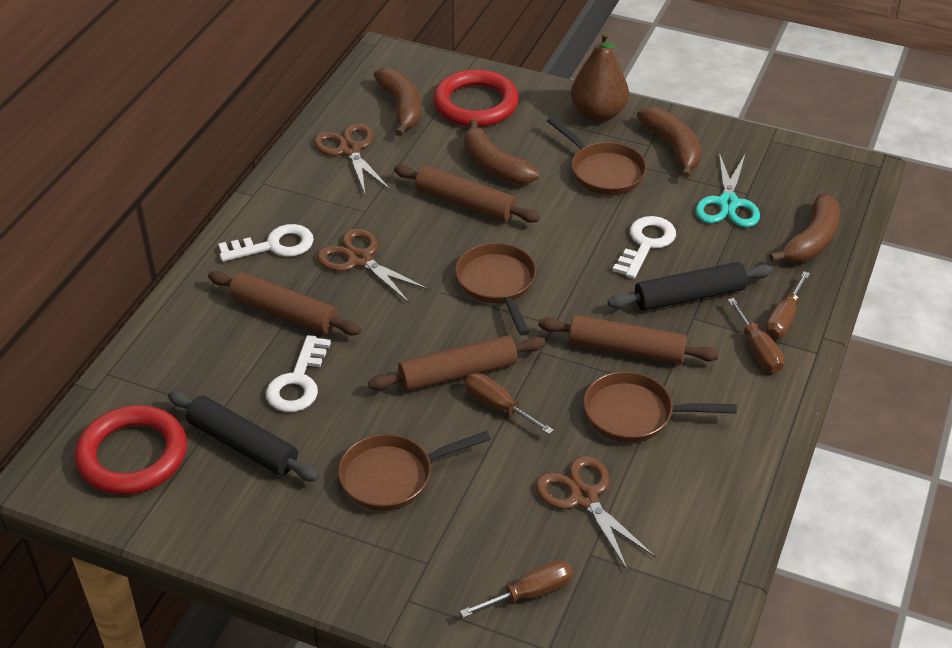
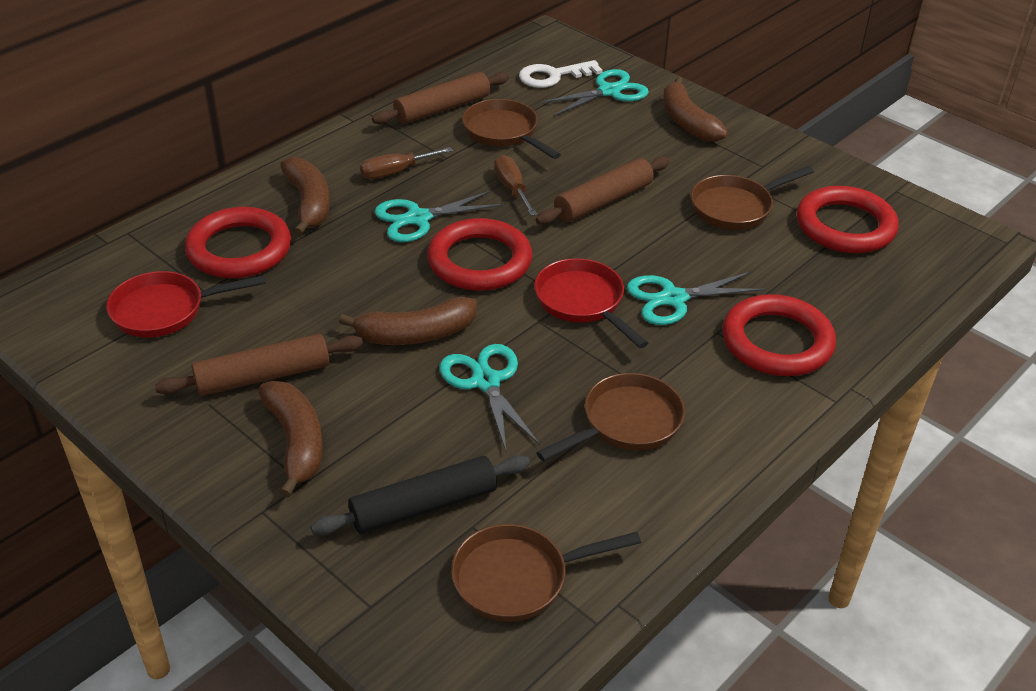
black rolling pin: [168,391,319,481] [608,262,773,311] = 2 -> [311,455,530,536] = 1
brown pear: [571,32,629,122] = 1 -> none = 0
brown rolling pin: [208,271,361,336] [368,335,546,391] [394,165,540,223] [538,315,719,364] = 4 -> [155,334,363,396] [372,72,509,124] [536,156,670,225] = 3
brown scissors: [314,123,391,194] [317,229,430,304] [535,456,656,571] = 3 -> none = 0
brown screwdriver: [460,560,573,618] [465,373,554,434] [728,298,784,373] [765,271,810,339] = 4 -> [360,147,453,179] [494,155,537,216] = 2
red pan: none = 0 -> [106,271,266,338] [534,258,648,348] = 2
red ring: [75,405,187,494] [433,69,519,127] = 2 -> [185,207,291,278] [427,218,532,291] [722,294,836,376] [797,186,899,253] = 4
turquoise scissors: [696,153,760,227] = 1 -> [375,190,504,242] [439,344,540,451] [540,69,649,116] [627,271,765,325] = 4
white key: [218,224,314,262] [266,335,331,412] [613,216,676,279] = 3 -> [519,60,603,88] = 1

